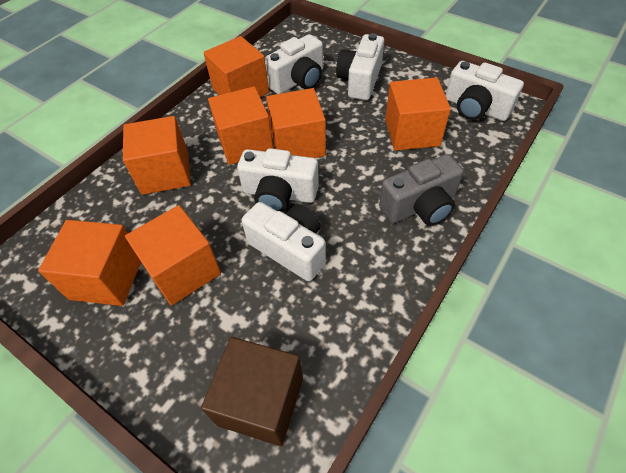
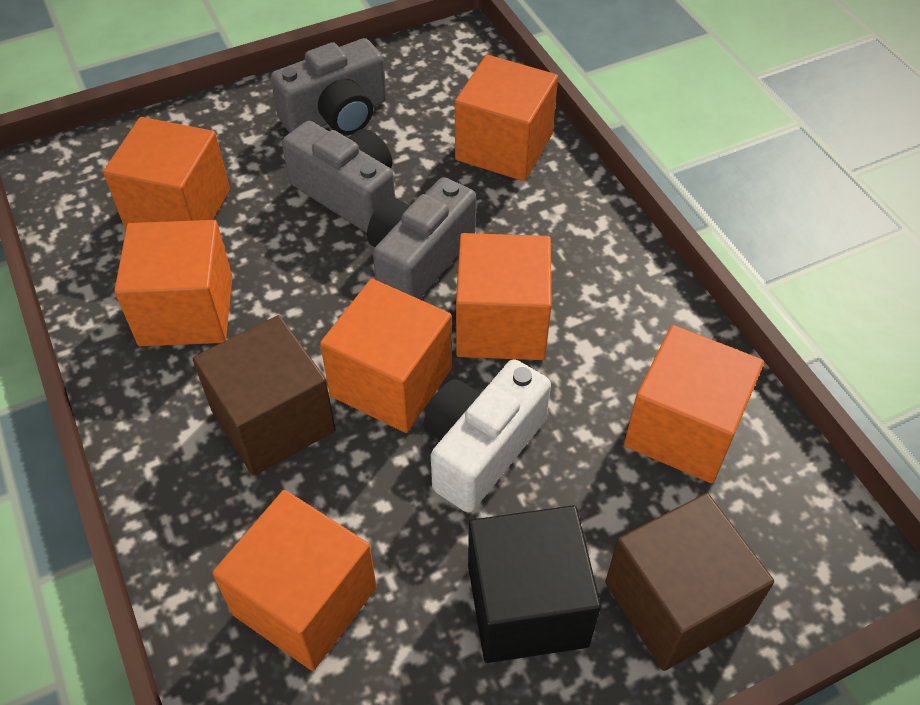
black cube: none = 0 -> [468,505,601,663] = 1
brown cube: [201,337,303,446] = 1 -> [193,315,335,476] [605,493,774,671] = 2
grey camera: [379,154,464,226] = 1 -> [270,38,386,136] [282,121,395,233] [367,177,476,299] = 3
white camera: [237,148,319,212] [242,202,326,281] [265,34,323,94] [336,33,384,100] [445,61,524,121] = 5 -> [424,359,551,512] = 1

